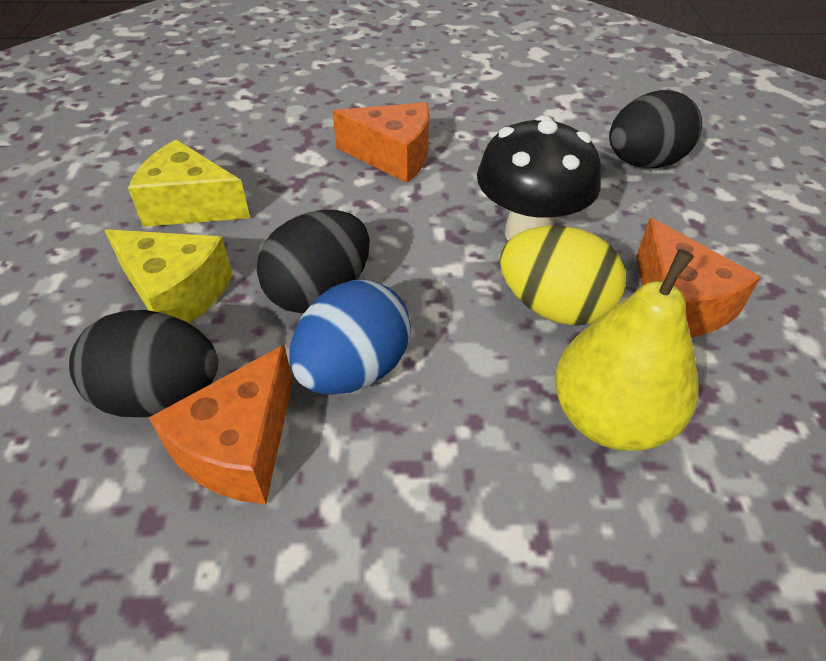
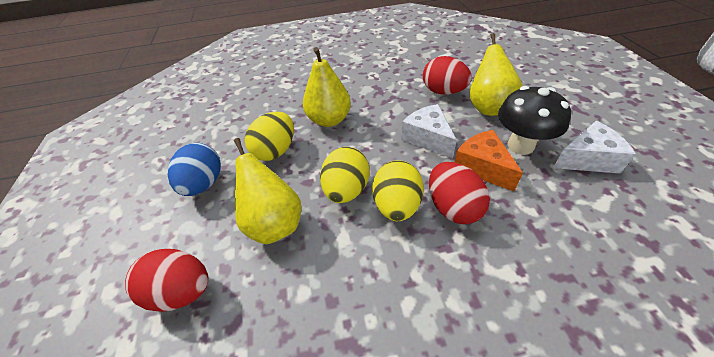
black egg: [69,310,218,417] [257,210,370,313] [609,90,702,168] = 3 -> none = 0
orange cheese: [149,345,293,504] [333,102,429,183] [636,218,761,337] = 3 -> [455,130,523,191] = 1
red egg: none = 0 -> [125,249,208,312] [423,56,472,95] [429,162,490,224] = 3
white cheese: none = 0 -> [401,104,457,159] [553,121,636,174] = 2
yellow cheese: [104,229,233,324] [128,140,250,227] = 2 -> none = 0
yellow egg: [500,226,626,326] = 1 -> [245,112,294,161] [320,147,369,203] [372,160,424,221] = 3
yellow pear: [555,249,699,451] = 1 -> [234,138,301,244] [303,47,351,127] [469,33,523,116] = 3

